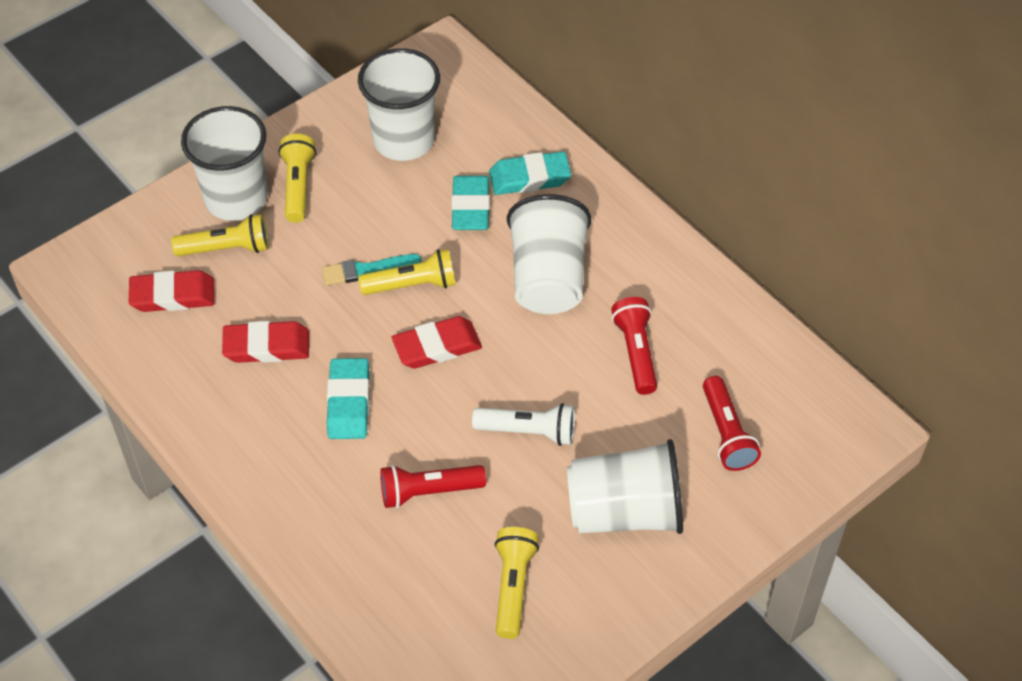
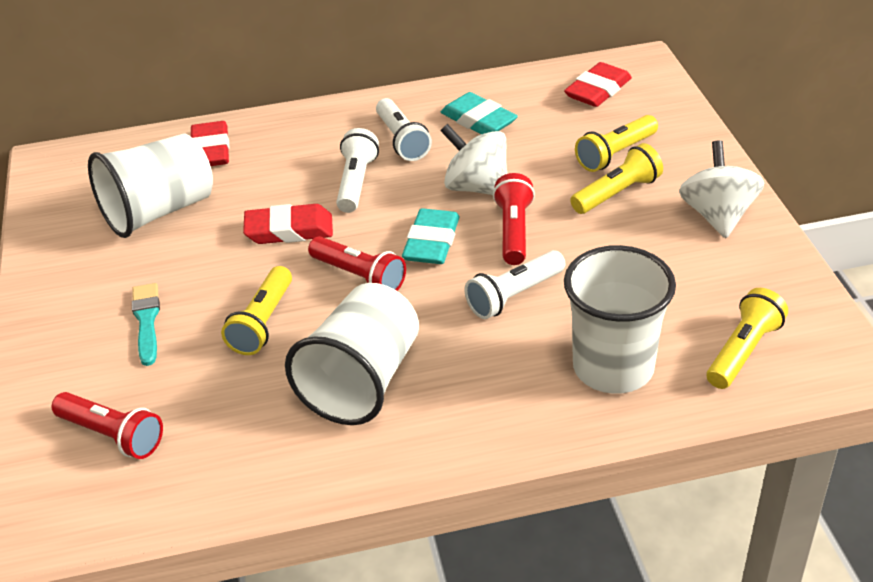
turquoise eraser: [327,358,369,439] [451,176,490,230] [489,151,571,195] = 3 -> [402,208,460,264] [441,92,518,134] = 2
white cup: [181,106,268,221] [358,48,440,161] [507,194,591,314] [567,439,683,534] = 4 -> [88,134,213,238] [285,283,419,425] [564,245,676,394] = 3
white flashlight: [472,403,575,446] = 1 -> [336,128,379,213] [376,98,432,161] [465,250,565,319] = 3
white spinning top: none = 0 -> [440,124,507,195] [679,140,764,238] = 2

